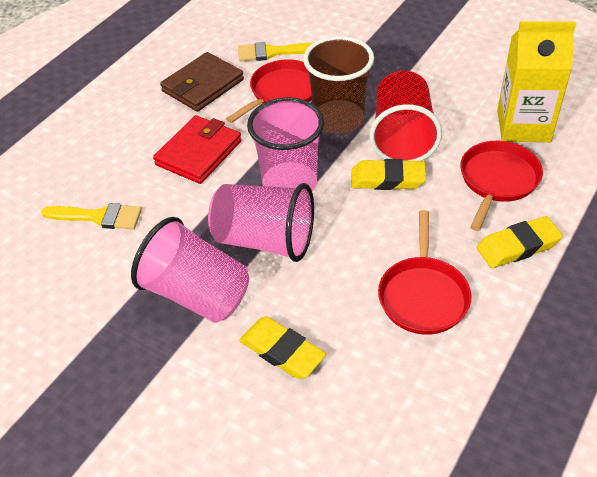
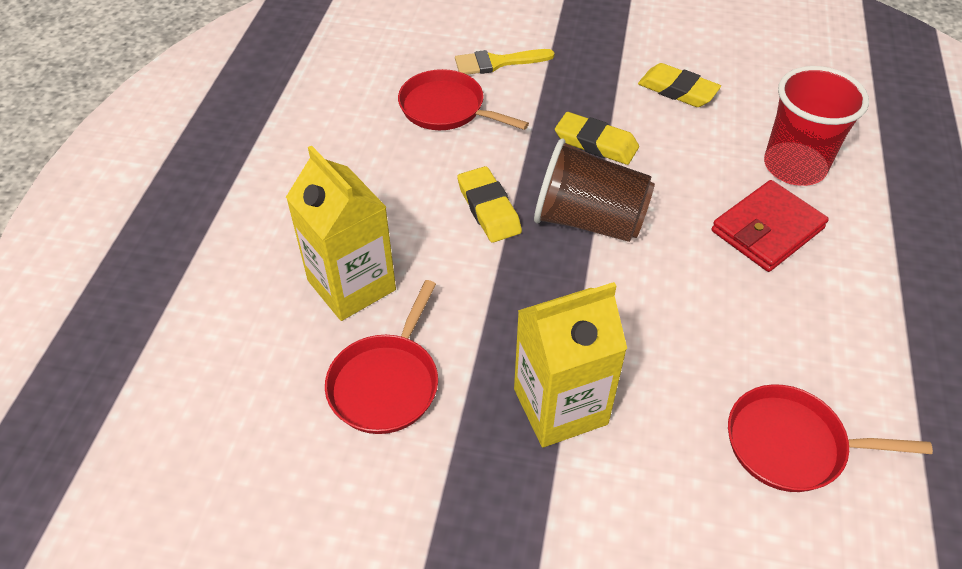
brown wallet: [160,52,244,112] = 1 -> none = 0
pink cup: [131,217,249,323] [208,183,314,262] [247,97,324,192] = 3 -> none = 0
yellow brush: [41,203,142,229] [238,42,313,61] = 2 -> [455,49,555,75] = 1
yellow carton: [497,21,576,142] = 1 -> [286,145,396,321] [514,282,627,447] = 2

